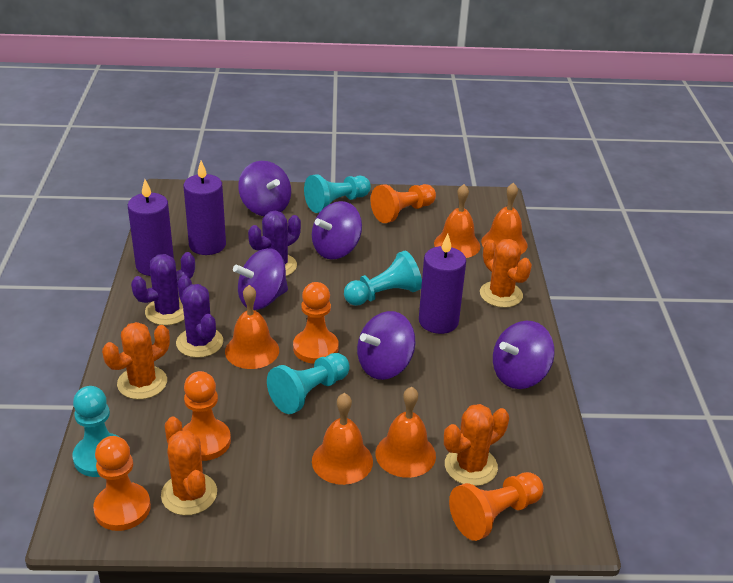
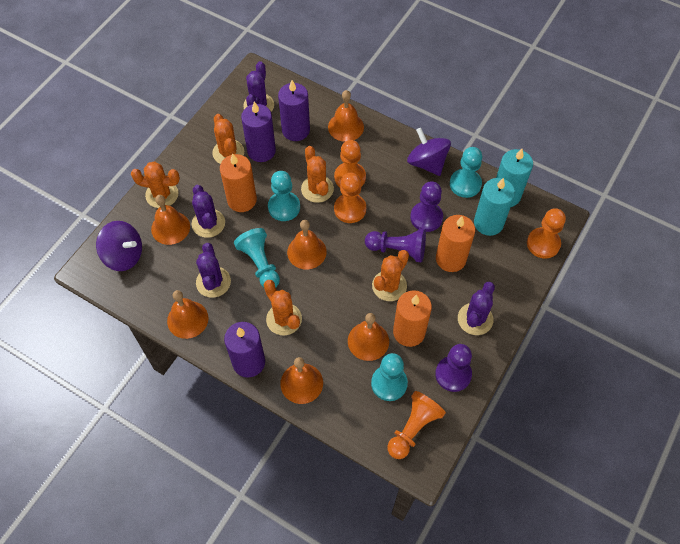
orange bell: [225,285,279,369] [312,393,373,485] [376,387,436,478] [434,184,480,258] [481,183,528,254] = 5 -> [151,195,190,245] [167,290,208,339] [280,357,323,404] [287,220,327,269] [328,90,364,142] [348,313,389,361] = 6
orange cactus: [102,322,170,400] [161,417,217,515] [444,404,509,486] [480,239,532,308] = 4 -> [131,162,180,208] [212,114,244,164] [264,280,302,335] [301,146,334,203] [372,250,409,301] = 5
orange candle: none = 0 -> [220,153,257,212] [393,290,432,347] [436,215,475,272] = 3
orange pawn: [93,436,151,531] [182,371,231,461] [293,282,339,364] [371,184,436,223] [449,472,544,541] = 5 -> [334,140,366,187] [334,173,366,223] [387,391,446,459] [527,208,566,259] = 4
purple cactus: [131,252,195,326] [176,275,223,358] [248,211,301,276] = 3 -> [192,185,225,238] [196,243,231,298] [243,61,274,112] [458,282,495,335] = 4
purple pawn: none = 0 -> [365,228,426,263] [410,181,443,232] [435,344,472,392] = 3
purple spinning top: [233,248,288,310] [238,161,291,216] [312,201,362,260] [357,311,415,380] [493,321,555,389] = 5 -> [96,221,142,271] [407,128,451,176] = 2
turquoise candle: none = 0 -> [474,178,515,236] [496,149,533,207] = 2

